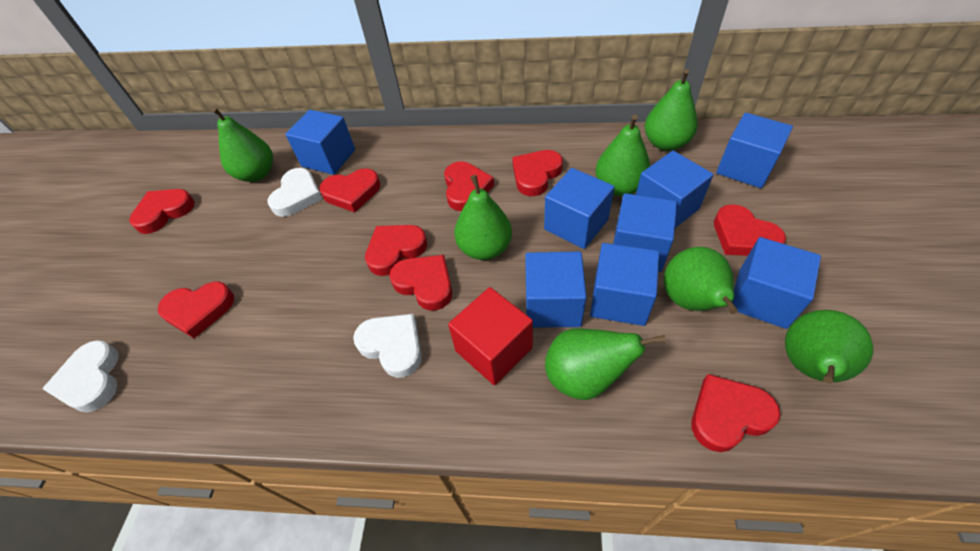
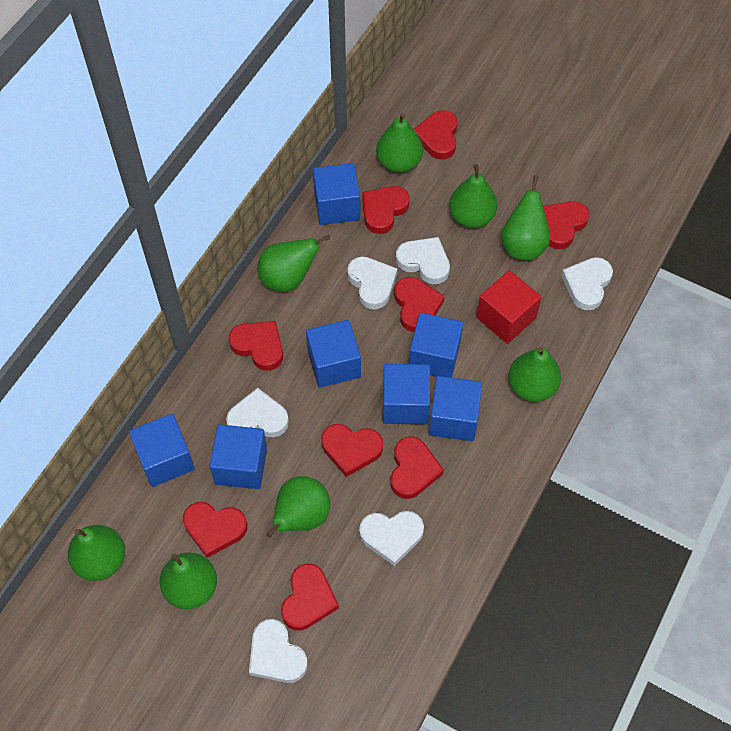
blue cube: [285,110,355,175] [525,251,587,328] [544,168,615,249] [590,243,659,326] [613,193,677,272] [636,151,713,228] [716,113,793,188] [732,237,821,329] = 8 -> [129,414,195,487] [210,424,267,489] [306,320,361,388] [313,163,360,225] [383,364,430,424] [409,313,463,378] [429,376,482,441] = 7
green pear: [211,107,273,182] [454,175,512,260] [545,328,666,400] [595,114,650,196] [644,69,698,151] [664,247,738,314] [785,310,873,384] = 7 -> [68,525,125,581] [160,552,217,609] [257,235,330,292] [266,476,330,537] [376,113,423,173] [449,164,497,228] [501,175,550,260] [509,346,561,402] = 8
white heart: [42,340,119,413] [267,168,322,217] [353,314,422,378] = 3 -> [226,388,289,437] [249,619,308,683] [347,256,397,309] [359,511,424,566] [396,237,450,284] [561,257,613,310] = 6

